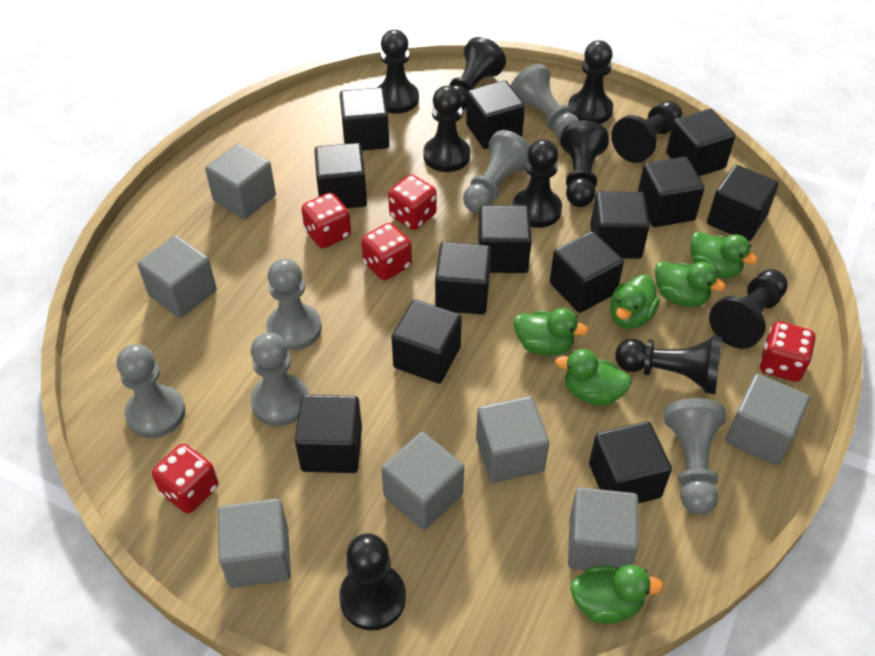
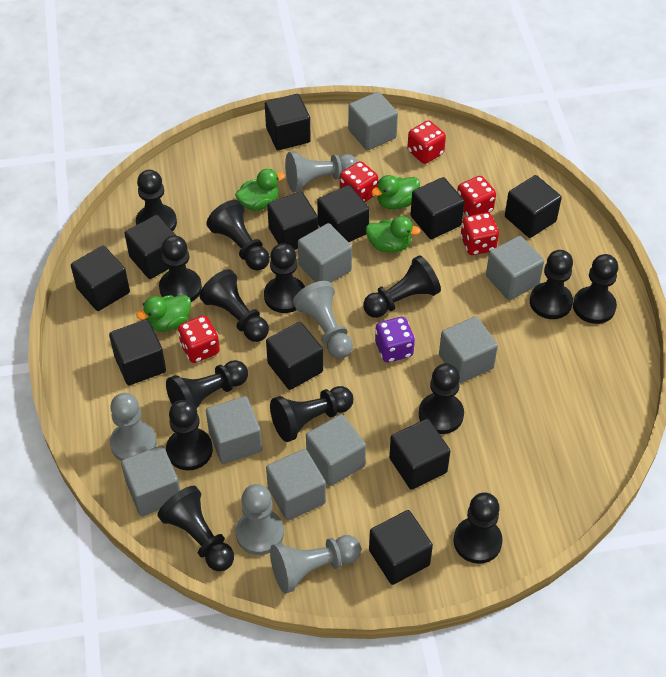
black cube: [295,394,362,473] [314,143,367,208] [340,87,389,151] [392,299,462,384] [435,242,491,315] [466,80,525,149] [478,205,532,273] [550,231,624,313] [589,421,672,503] [590,191,650,259] [638,157,705,227] [666,109,736,176] [707,165,779,241] = 13 -> [71,245,130,311] [109,319,166,385] [125,215,176,279] [265,94,311,150] [266,322,323,390] [267,191,318,250] [317,185,370,242] [369,510,433,585] [389,419,450,490] [410,177,465,239] [505,175,562,238] = 11
black pawn: [339,533,406,631] [377,29,419,114] [423,86,470,172] [449,37,506,111] [513,139,562,228] [560,120,609,207] [568,40,613,124] [611,101,682,163] [615,336,722,394] [709,269,788,349] = 10 -> [136,170,177,231] [157,486,234,571] [159,235,202,302] [166,360,248,408] [166,400,213,470] [199,269,269,342] [207,200,270,271] [264,243,305,313] [270,386,353,442] [363,255,441,318] [419,364,464,434] [453,492,503,564] [530,250,573,319] [573,254,618,324] = 14
green duck: [514,308,588,356] [555,349,632,406] [570,565,664,624] [610,275,660,329] [655,261,726,307] [691,232,757,278] = 6 -> [136,295,191,331] [235,169,285,211] [366,216,421,253] [371,175,420,210] = 4
grey cube: [137,235,217,318] [205,144,276,219] [218,498,291,588] [381,432,464,530] [476,396,549,483] [568,487,639,570] [725,374,810,465] = 7 -> [121,445,180,516] [206,396,262,464] [266,449,326,521] [298,223,352,283] [306,414,366,486] [348,92,398,151] [439,316,498,383] [486,236,544,300] = 8
grey pawn: [117,344,185,438] [250,333,309,426] [266,259,322,351] [463,130,530,213] [511,64,579,139] [664,398,726,515] = 6 -> [110,393,157,461] [235,484,284,555] [270,535,361,593] [285,151,358,192] [293,281,353,359] = 5
purple dice: none = 0 -> [375,317,415,363] = 1

